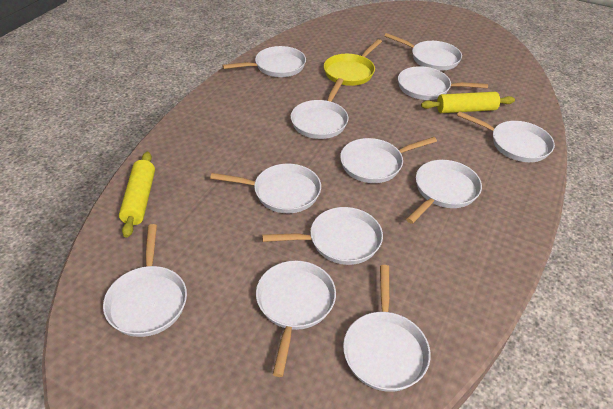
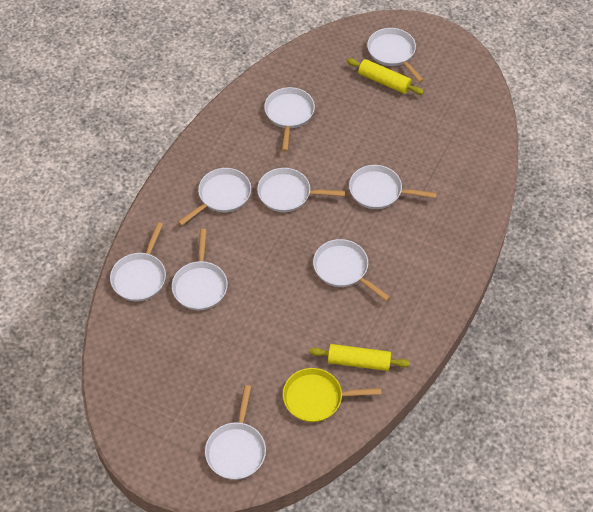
white pan: [103,224,187,337] [210,163,321,213] [222,46,306,77] [256,261,336,377] [262,207,383,265] [291,78,349,139] [340,137,437,183] [343,265,430,392] [384,33,462,71] [398,66,488,100] [406,160,482,224] [457,111,555,162] = 12 -> [110,222,166,301] [172,229,228,310] [178,168,251,226] [205,385,266,480] [257,168,345,212] [264,87,315,152] [313,239,390,301] [349,165,437,209] [367,28,424,82] = 9

